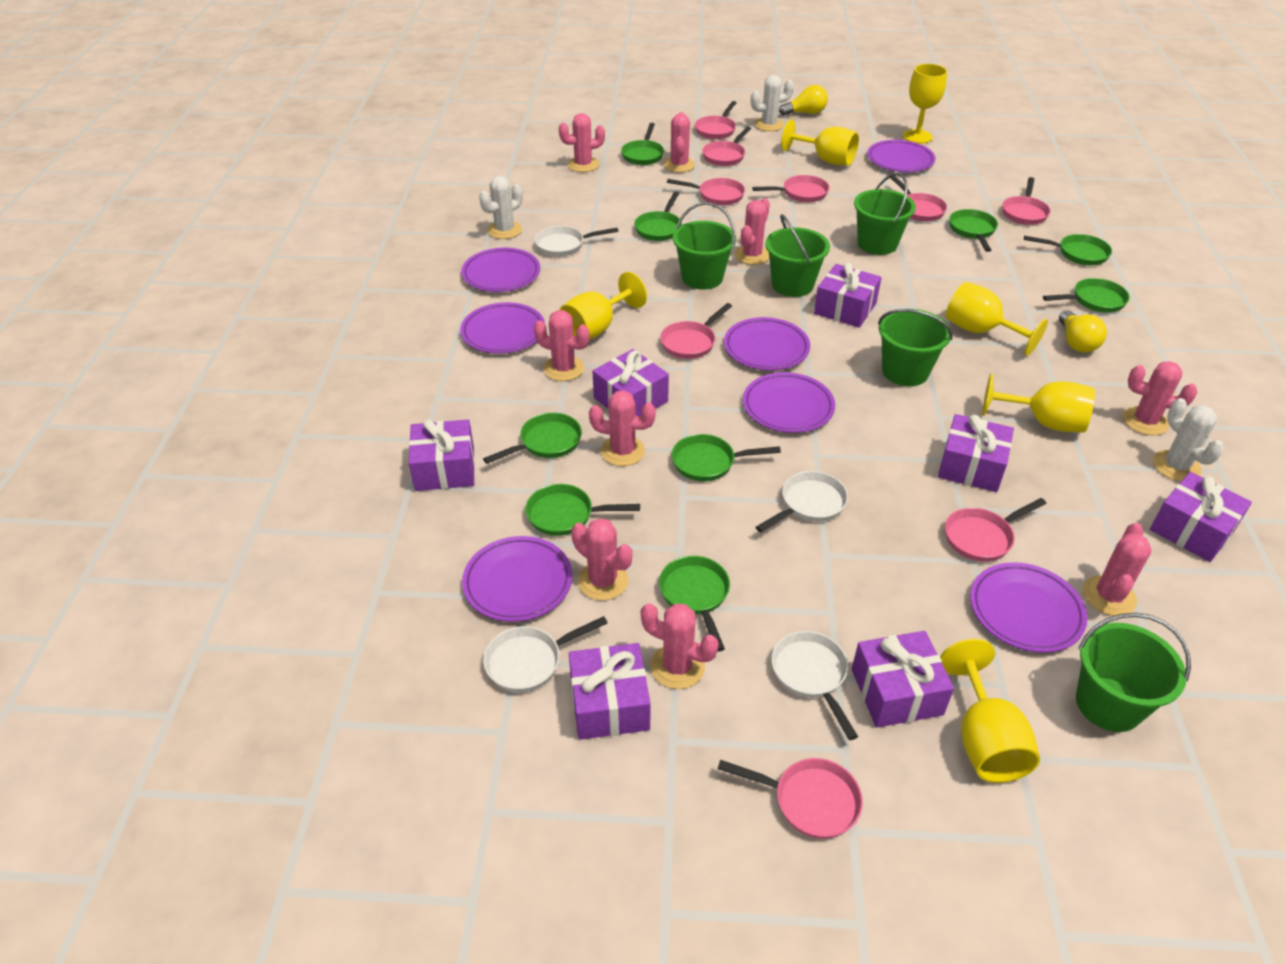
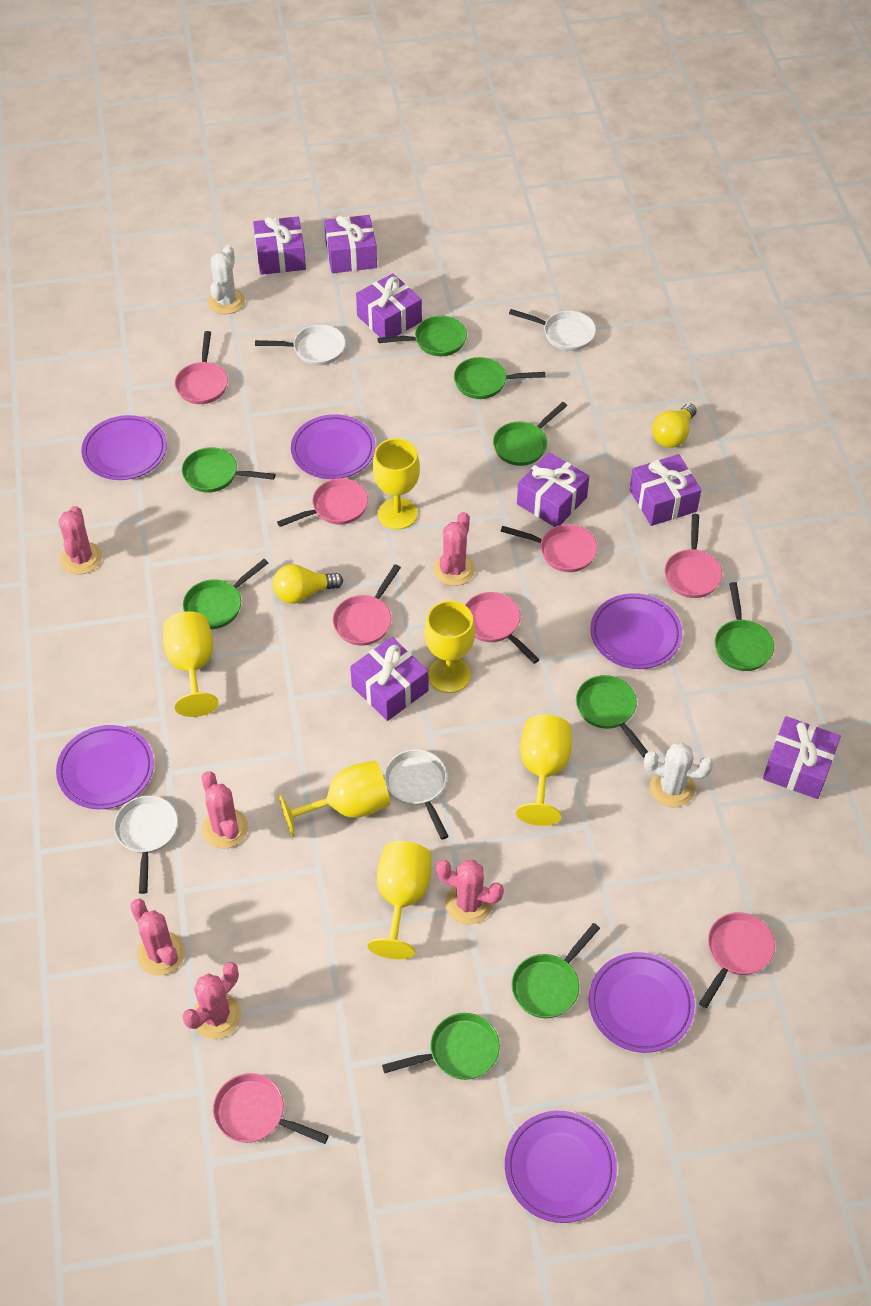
green bucket: [673,202,736,290] [765,214,830,297] [854,173,916,255] [878,309,952,386] [1076,613,1191,732] = 5 -> none = 0
pink cactus: [534,310,589,381] [559,113,605,172] [571,518,632,601] [589,390,656,466] [641,603,719,689] [664,112,695,172] [735,198,770,265] [1083,523,1152,616] [1123,361,1197,435] = 9 -> [59,506,102,575] [130,899,185,976] [182,962,241,1039] [202,771,248,849] [434,512,475,586] [436,860,504,925] = 6
pink pan: [660,303,732,359] [667,178,745,205] [695,101,736,139] [702,127,751,166] [718,758,863,839] [752,175,829,202] [890,176,947,222] [945,498,1046,562] [1002,177,1051,225] = 9 -> [175,331,228,404] [213,1073,329,1144] [277,478,368,527] [333,564,401,646] [465,592,540,664] [501,524,598,572] [664,514,722,598] [699,912,775,1008] = 8
purple plate: [460,302,545,354] [461,248,540,292] [462,536,572,622] [724,317,810,370] [743,372,835,433] [867,140,935,172] [970,562,1088,653] = 7 -> [56,725,154,809] [81,415,167,480] [291,414,376,479] [505,1111,617,1223] [589,952,695,1053] [590,593,682,669] = 6
white cactus: [479,176,522,239] [751,75,794,131] [1153,398,1224,481] = 3 -> [208,245,245,314] [644,743,713,807] = 2

